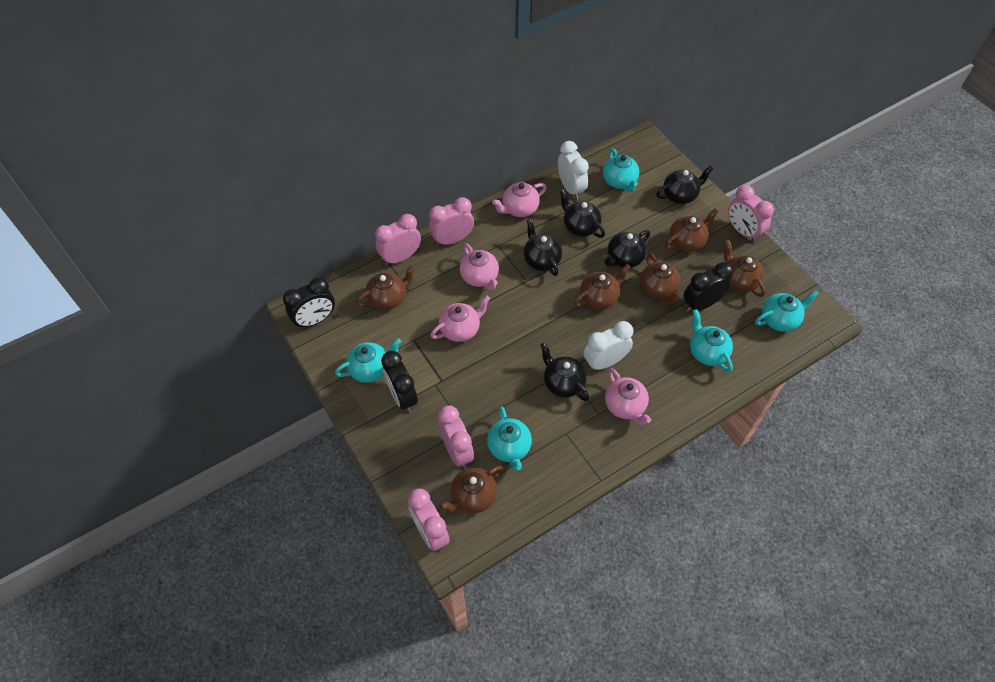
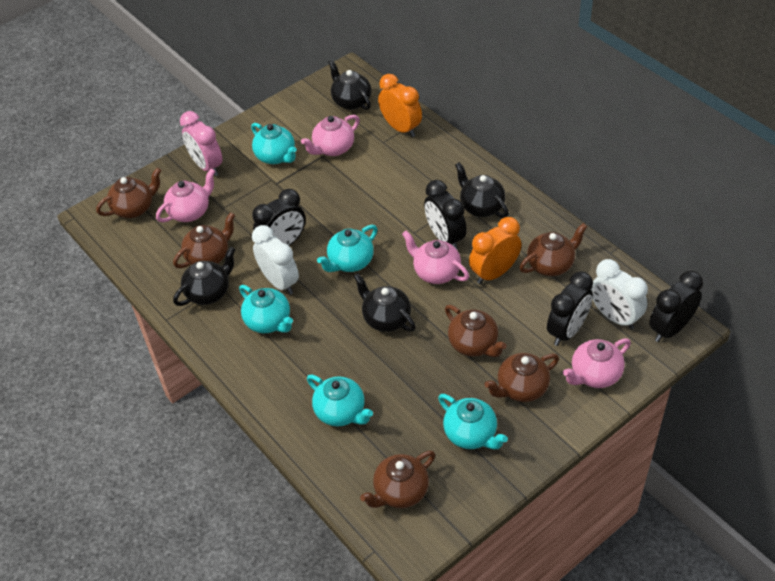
black clock: [283,277,335,328] [381,351,418,412] [684,262,733,312] = 3 -> [252,189,306,246] [424,180,467,250] [547,271,593,346] [649,271,703,342] = 4
black teapot: [523,219,562,276] [540,343,589,401] [559,189,605,238] [603,230,650,268] [656,166,713,204] = 5 -> [173,247,236,306] [328,60,372,110] [353,273,416,332] [455,162,509,218] = 4
orange clock: none = 0 -> [378,74,422,137] [469,217,522,284] = 2
pink clock: [375,214,421,266] [408,488,450,551] [429,197,474,246] [438,406,474,469] [728,185,774,242] = 5 -> [180,111,222,176] = 1

